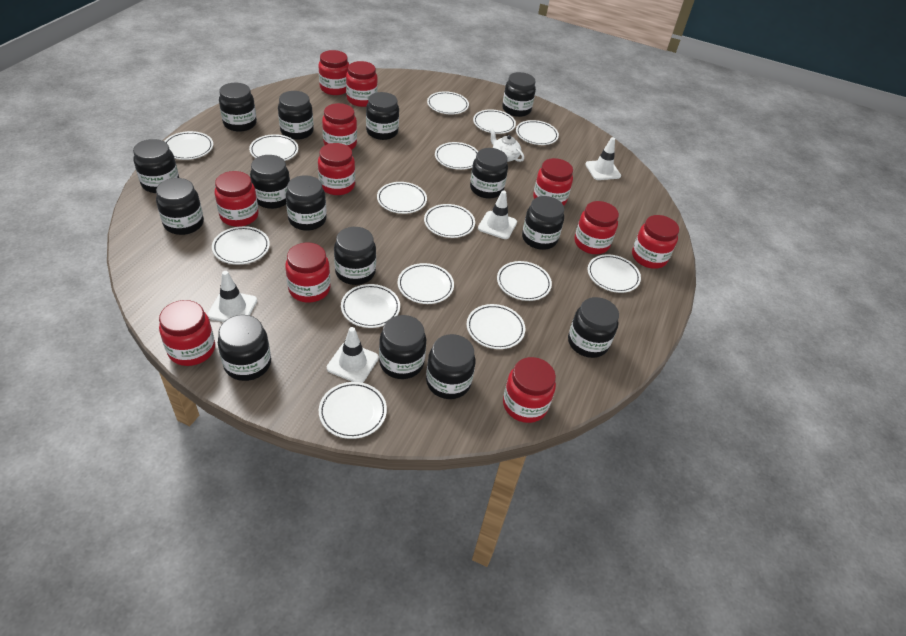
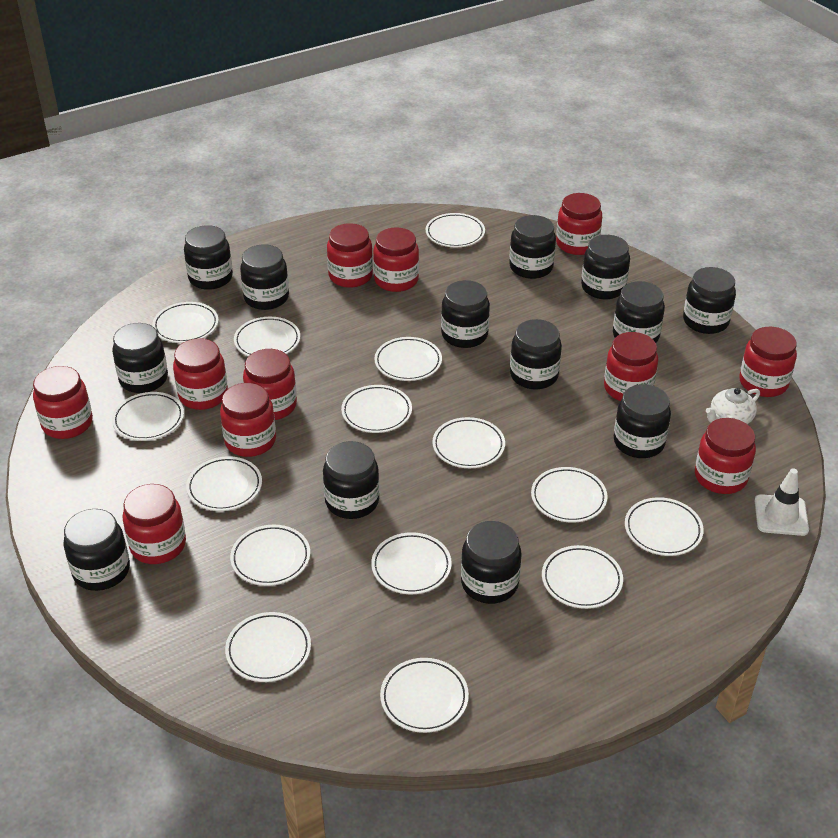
black jar: [133,139,179,193] [156,178,204,235] [218,315,271,381] [219,83,257,132] [250,155,290,209] [278,91,314,140] [286,175,326,231] [334,227,376,285] [366,92,399,140] [379,315,426,379] [426,334,476,399] [470,148,508,199] [502,72,536,117] [522,196,564,250] [568,297,619,358] = 15 -> [63,509,130,591] [112,323,168,393] [184,225,233,290] [240,244,289,310] [323,441,380,519] [441,280,490,348] [461,521,522,604] [509,215,556,279] [510,319,562,389] [581,235,630,299] [613,281,665,343] [614,384,671,458] [683,267,736,334] = 13
white traffic cone: [207,271,257,322] [327,327,379,383] [478,191,517,239] [585,137,621,180] = 4 -> [755,468,809,536] = 1

